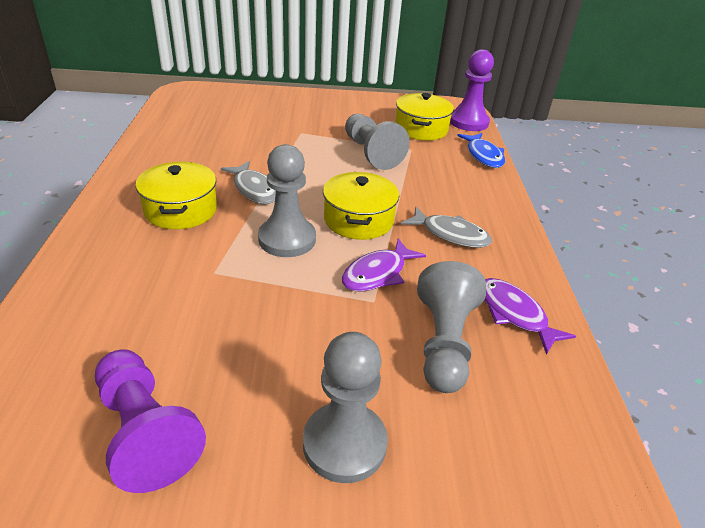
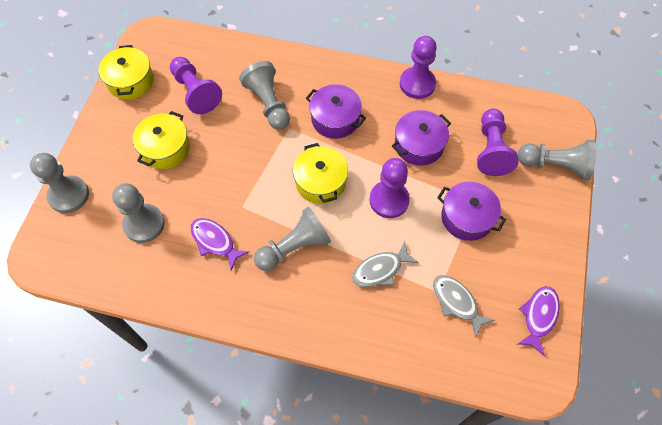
blue fish: [457,133,505,168] = 1 -> none = 0
grey pawn: [258,144,316,257] [303,332,388,483] [345,114,410,170] [417,261,486,393] = 4 -> [30,153,89,213] [112,183,165,243] [239,61,290,130] [254,207,331,271] [518,140,596,180] = 5
purple pawn: [95,349,206,493] [450,49,494,131] = 2 -> [170,57,222,114] [370,158,410,218] [400,36,437,99] [477,109,519,176] = 4
purple pot: none = 0 -> [306,84,366,139] [392,110,451,166] [437,182,506,241] = 3

